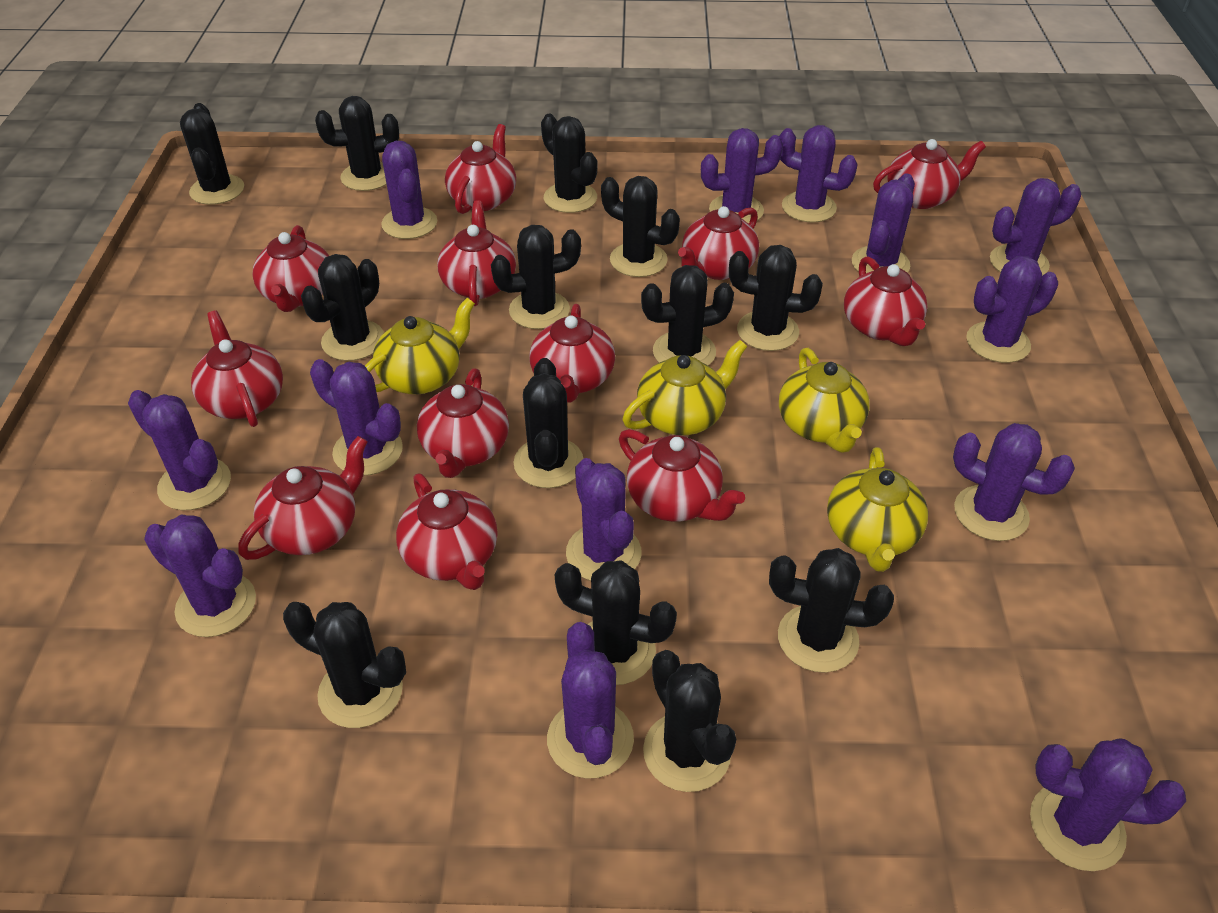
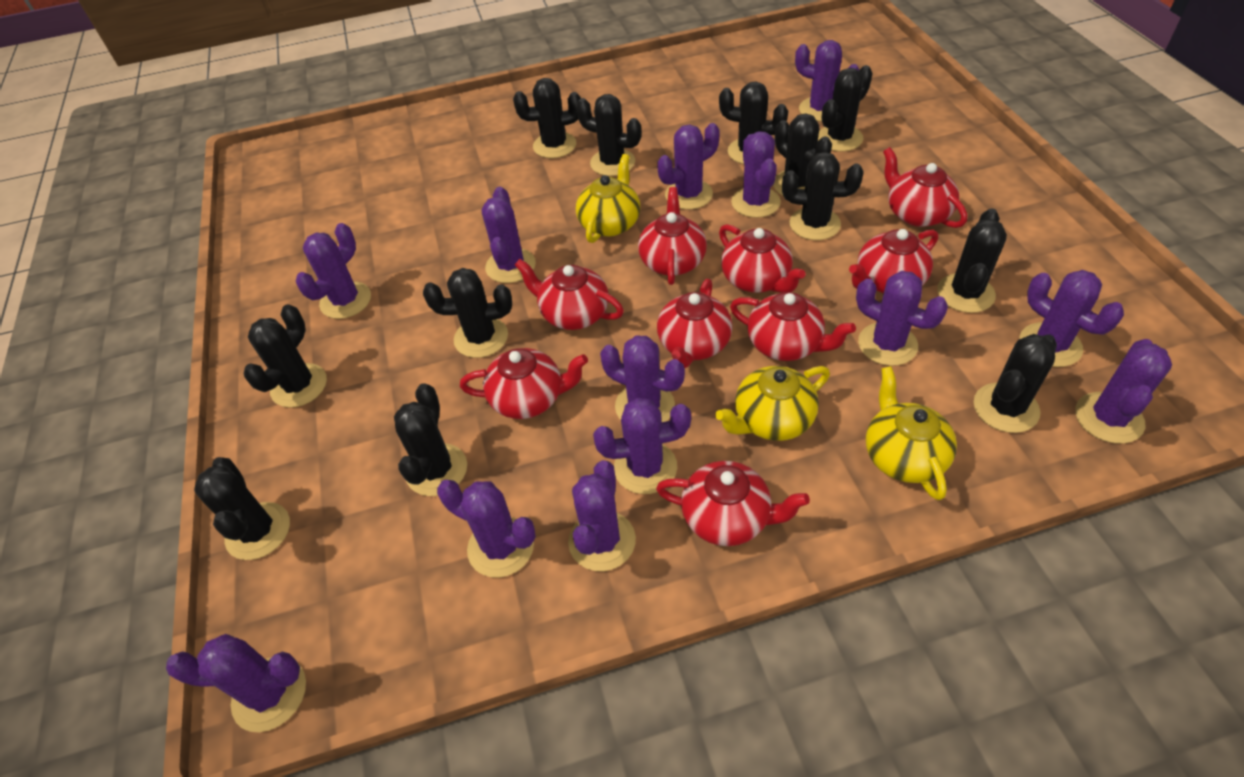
black cactus: [180,103,244,205] [283,602,406,728] [301,254,384,361] [315,96,399,191] [491,225,581,329] [513,358,584,488] [541,114,597,213] [555,561,677,685] [601,176,680,277] [641,265,734,366] [643,650,736,792] [729,245,823,351] [769,548,894,673] = 13 -> [194,457,290,560] [244,304,327,408] [394,383,467,496] [423,268,512,358] [513,78,581,158] [576,94,641,176] [719,82,788,164] [773,113,832,196] [782,152,863,240] [818,65,873,152] [937,208,1007,313] [974,334,1057,433] = 12
red teapot: [191,311,283,427] [238,436,368,560] [252,225,329,312] [396,474,498,590] [417,368,509,478] [437,200,516,306] [445,124,516,214] [530,304,615,403] [619,429,745,522] [678,206,759,280] [844,256,928,346] [873,139,986,209] = 12 -> [460,348,588,419] [515,259,624,330] [638,187,707,285] [656,461,810,546] [657,279,733,368] [719,224,806,293] [730,292,856,361] [849,229,938,293] [883,147,967,228] = 9
yellow teapot: [365,298,475,394] [623,340,747,435] [779,348,870,453] [827,447,928,572] = 4 -> [576,154,640,243] [715,366,830,441] [866,366,957,500] = 3

